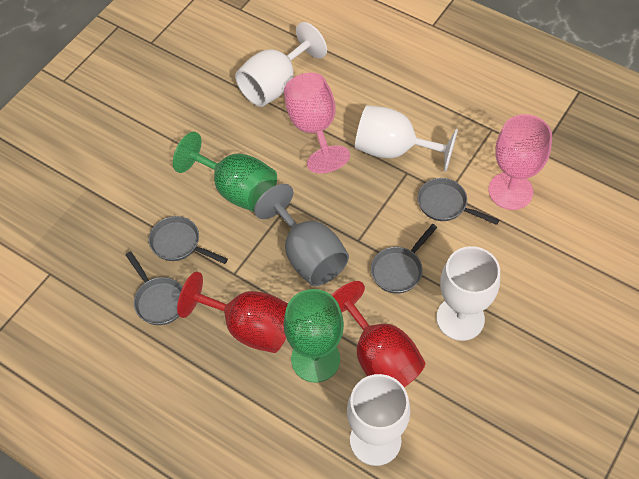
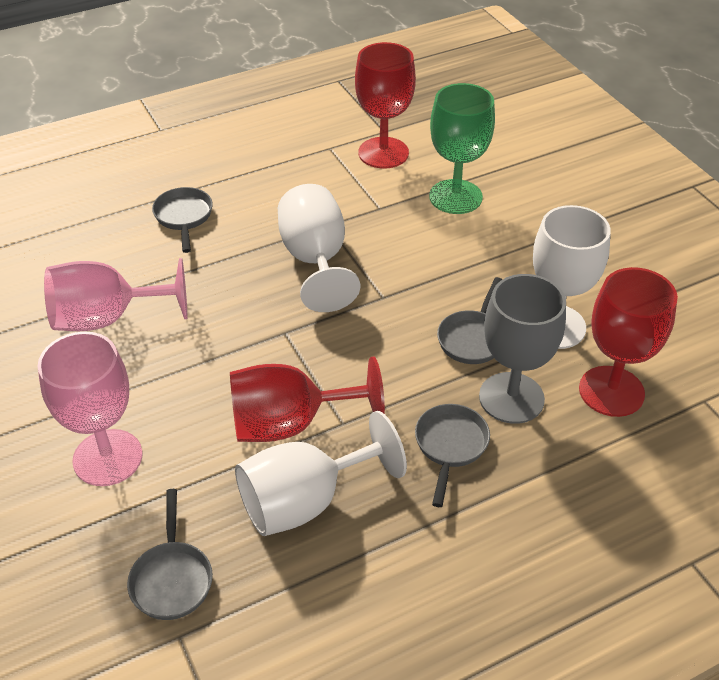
green goblet: [173,132,277,212] [284,289,344,383] = 2 -> [429,83,495,214] = 1
red goblet: [177,272,288,353] [332,281,425,387] = 2 -> [230,357,385,442] [355,42,416,169] [579,267,678,417] = 3
white goblet: [235,22,327,107] [347,374,411,466] [355,105,458,172] [436,246,500,341] = 4 -> [235,411,407,536] [278,184,360,312] [533,205,611,349] = 3

